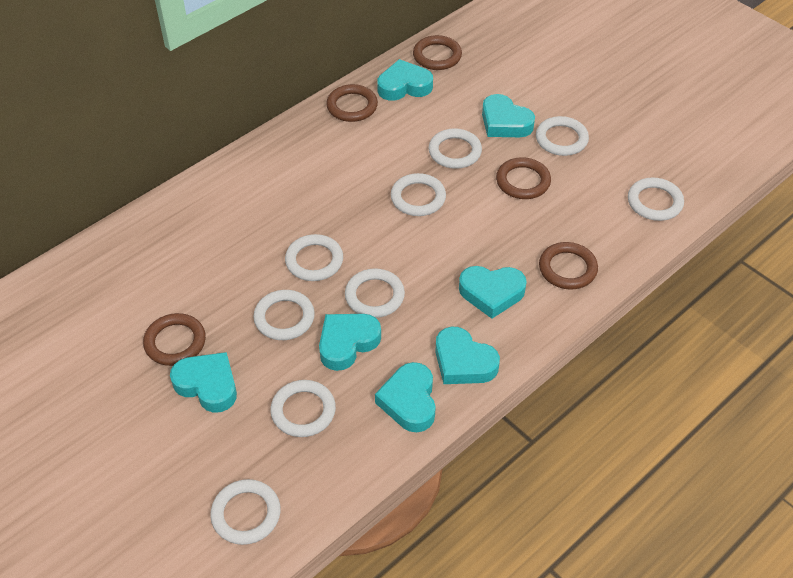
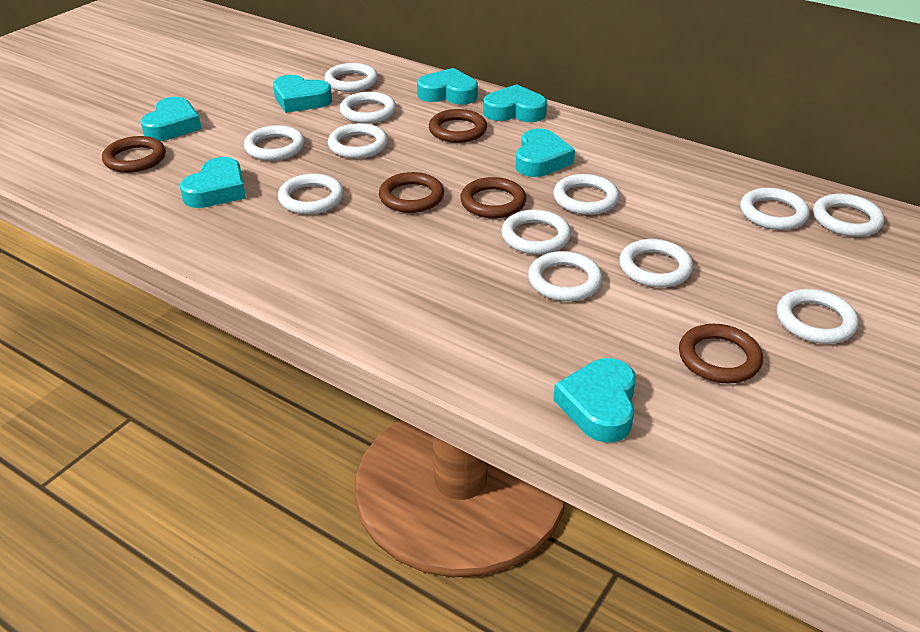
white ring: [210,479,281,545] [253,290,315,340] [270,380,336,437] [285,234,343,281] [345,268,405,318] [391,173,446,216] [429,128,482,169] [536,116,589,156] [628,178,684,221] = 9 -> [244,125,305,161] [278,174,344,214] [324,63,378,92] [328,123,388,159] [340,92,396,124] [501,209,571,255] [528,251,603,301] [553,174,619,215] [619,239,693,287] [740,188,810,230] [777,289,859,344] [813,194,884,237] = 12

